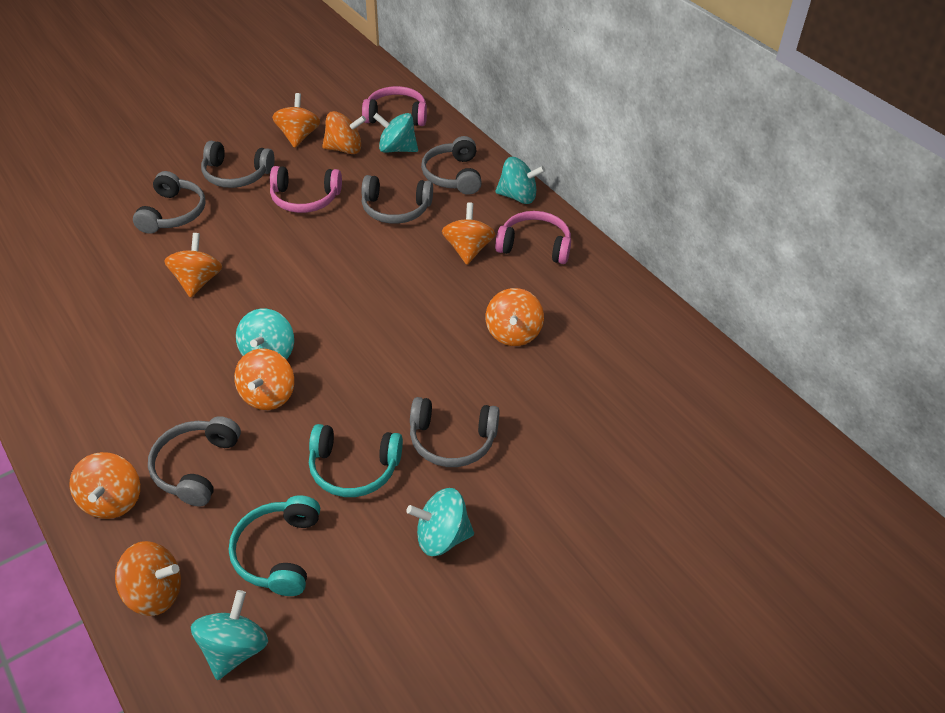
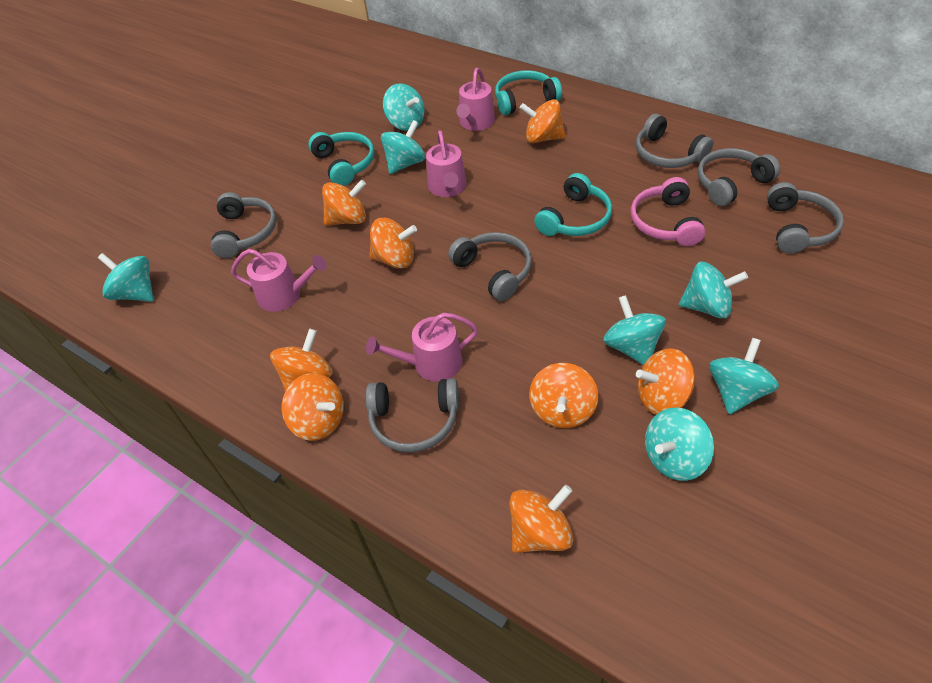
pink headphones: [270,166,342,213] [362,86,427,126] [495,211,571,264] = 3 -> [631,177,705,246] = 1
pink watering can: none = 0 -> [231,249,327,312] [366,313,478,382] [426,130,466,197] [456,68,495,131] = 4
turquoise headphones: [229,495,320,596] [309,424,403,497] = 2 -> [308,132,374,186] [495,70,562,115] [534,173,612,236] = 3
turquoise spinning top: [191,590,268,680] [236,309,294,360] [373,113,418,153] [406,488,474,556] [495,157,545,204] = 5 -> [98,253,154,302] [381,120,425,174] [383,83,425,131] [603,295,666,365] [645,407,714,481] [679,262,748,319] [709,338,779,414] = 7

